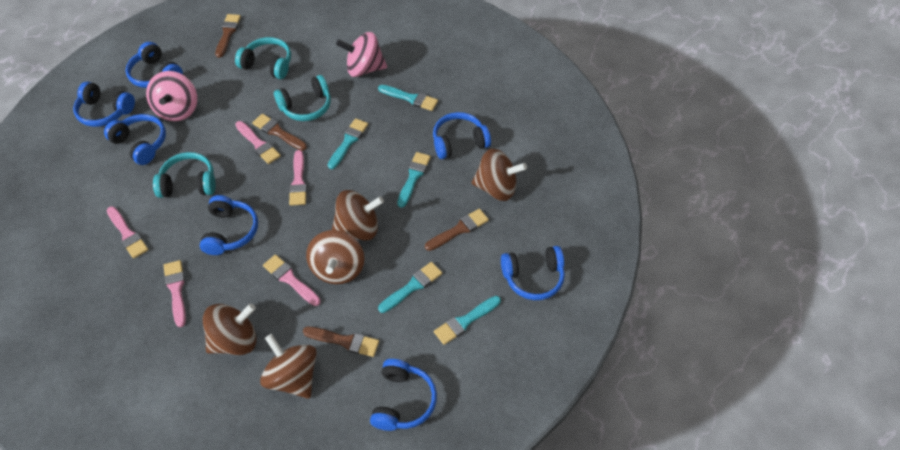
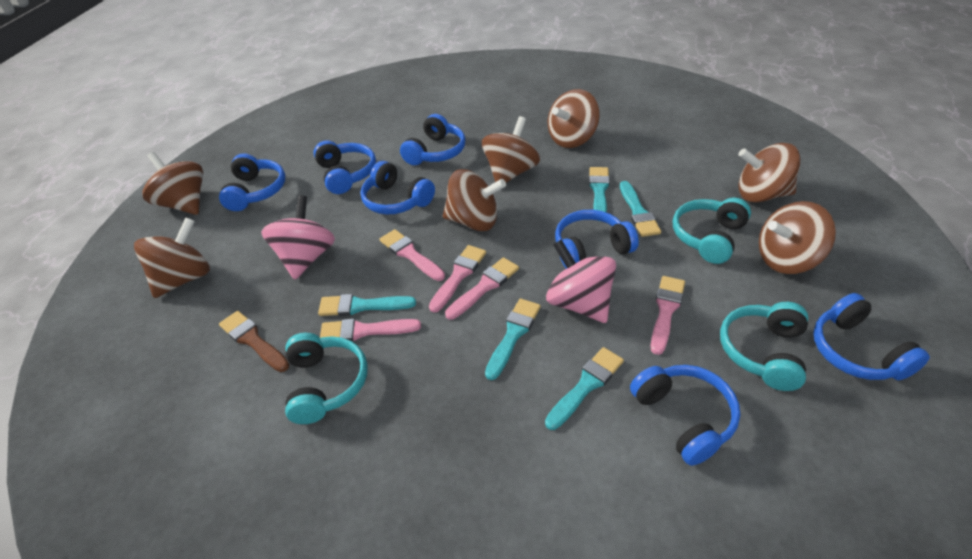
brown brush: [215,14,241,58] [252,114,307,151] [303,327,379,357] [425,209,489,251] = 4 -> [219,311,289,372] = 1
brown spinning top: [203,303,257,355] [260,334,317,399] [306,230,364,284] [332,190,384,240] [471,148,527,201] = 5 -> [134,217,210,298] [142,152,203,215] [443,169,506,231] [482,116,540,183] [548,89,600,148] [738,143,801,203] [759,201,836,274] = 7

